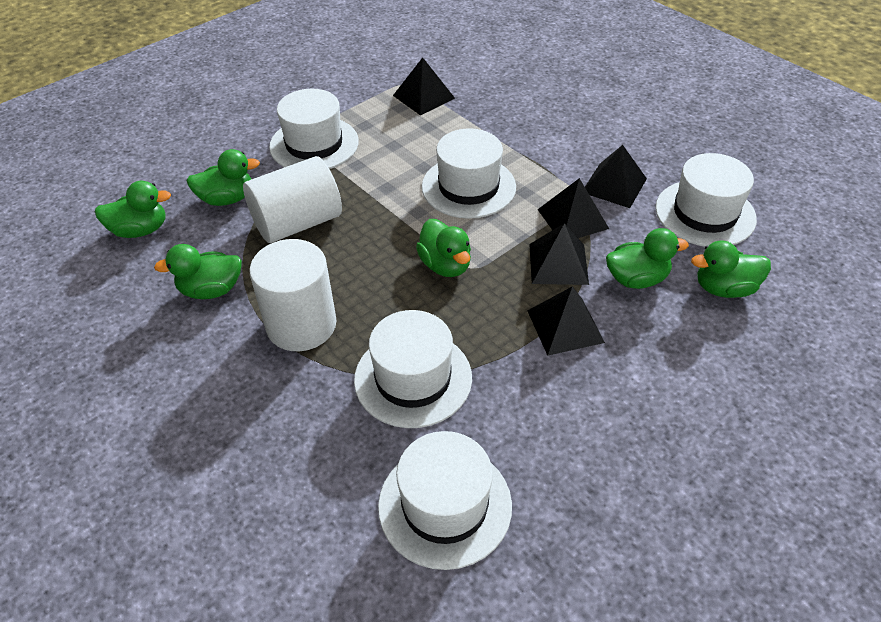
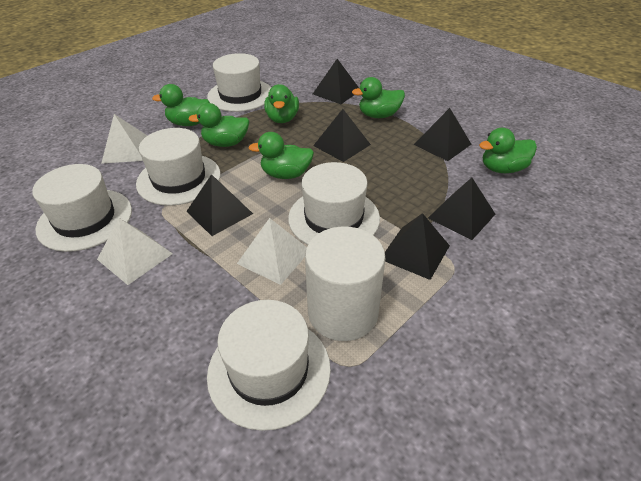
black pyramid: [393,57,455,115] [528,286,605,356] [529,223,589,285] [537,178,609,238] [585,145,647,208] = 5 -> [186,174,253,236] [313,59,359,104] [313,109,371,162] [385,213,450,280] [414,108,471,161] [428,178,495,240] = 6
white cylinder: [243,156,342,243] [250,239,337,351] = 2 -> [305,227,385,341] = 1
white pyramid: none = 0 -> [97,218,173,285] [101,114,147,164] [237,218,307,285] = 3

